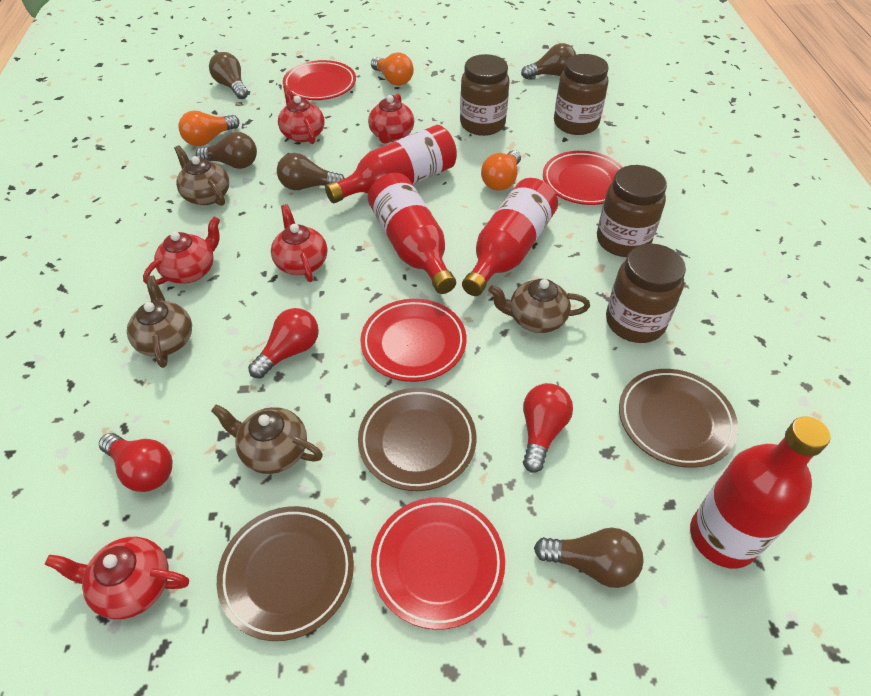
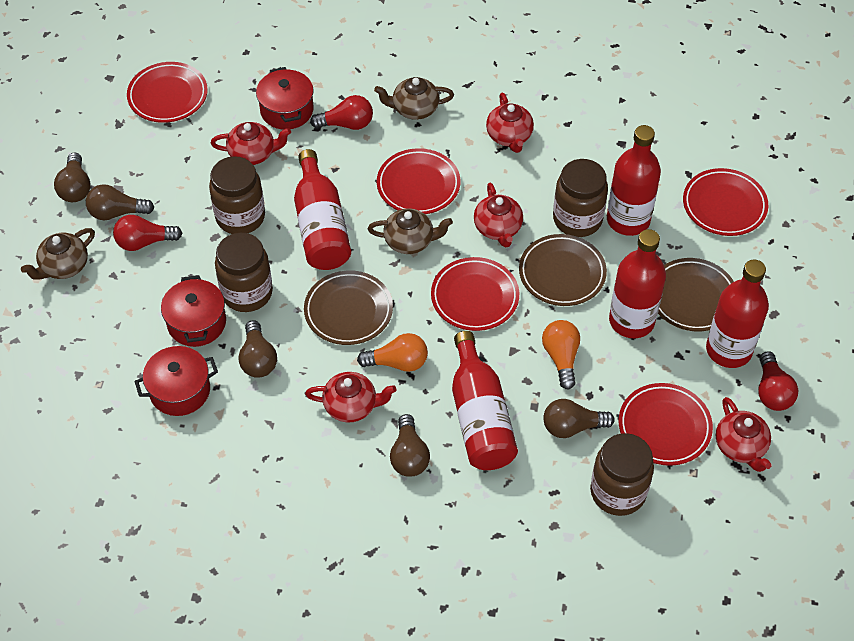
brown teapot: [127,276,192,368] [174,145,229,206] [211,404,323,474] [488,279,590,333] = 4 -> [21,228,95,279] [368,208,453,254] [374,77,454,120] = 3
orange light bulb: [178,110,239,146] [371,52,414,86] [481,150,521,191] = 3 -> [357,333,428,372] [542,320,580,390] = 2
red bottle: [325,125,457,203] [368,173,456,294] [462,178,558,296] [690,416,831,568] = 4 -> [294,149,351,270] [452,331,518,470] [607,125,661,236] [609,229,666,338] [706,260,769,368] = 5
red plate: [283,60,356,100] [360,299,467,382] [371,497,505,630] [543,151,623,205] = 4 -> [127,62,208,123] [377,148,461,214] [431,257,519,331] [619,383,713,466] [683,168,768,236] = 5
red pot: none = 0 -> [134,346,218,416] [161,275,226,347] [256,67,314,130] = 3

